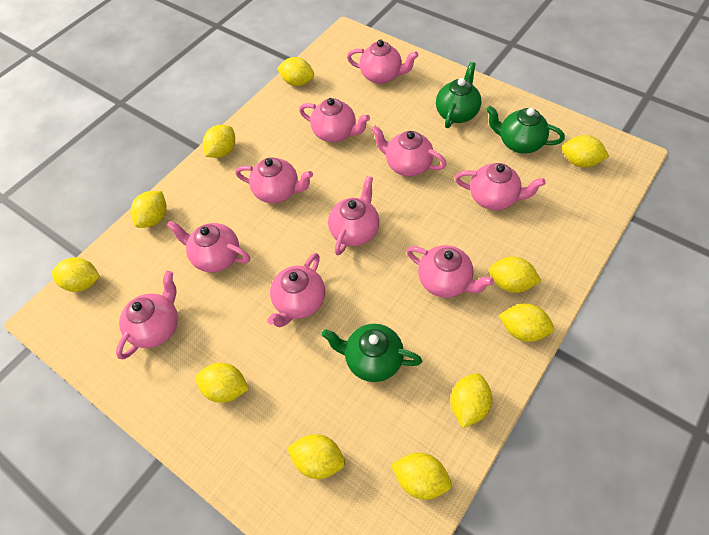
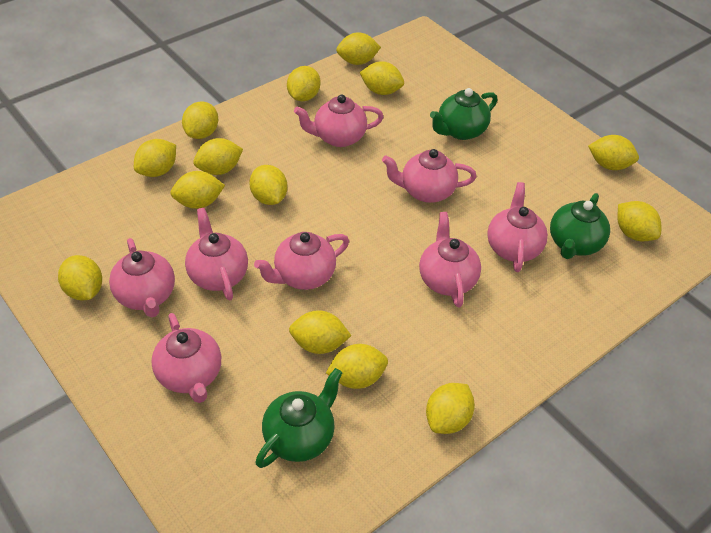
pink teapot: [116,271,178,359] [166,220,250,272] [235,157,313,204] [267,253,325,327] [299,98,370,142] [328,176,379,255] [347,40,419,84] [371,126,447,176] [406,245,494,298] [455,163,546,210] = 10 -> [109,238,175,317] [152,313,221,403] [185,208,248,301] [254,232,349,290] [294,94,383,147] [382,149,477,203] [419,212,481,307] [487,182,548,272] = 8
yellow lemon: [51,257,100,292] [130,191,167,228] [195,363,249,403] [203,125,235,158] [277,57,314,86] [287,434,345,479] [391,453,452,500] [450,373,492,428] [489,257,542,293] [499,303,554,342] [562,135,609,168] = 11 -> [58,255,102,300] [134,139,176,177] [170,171,225,209] [182,101,218,139] [193,138,243,175] [249,165,287,205] [287,66,320,101] [289,310,351,354] [326,344,388,389] [336,32,381,65] [360,61,404,95] [426,383,475,434] [588,135,639,170] [617,201,661,241] = 14

